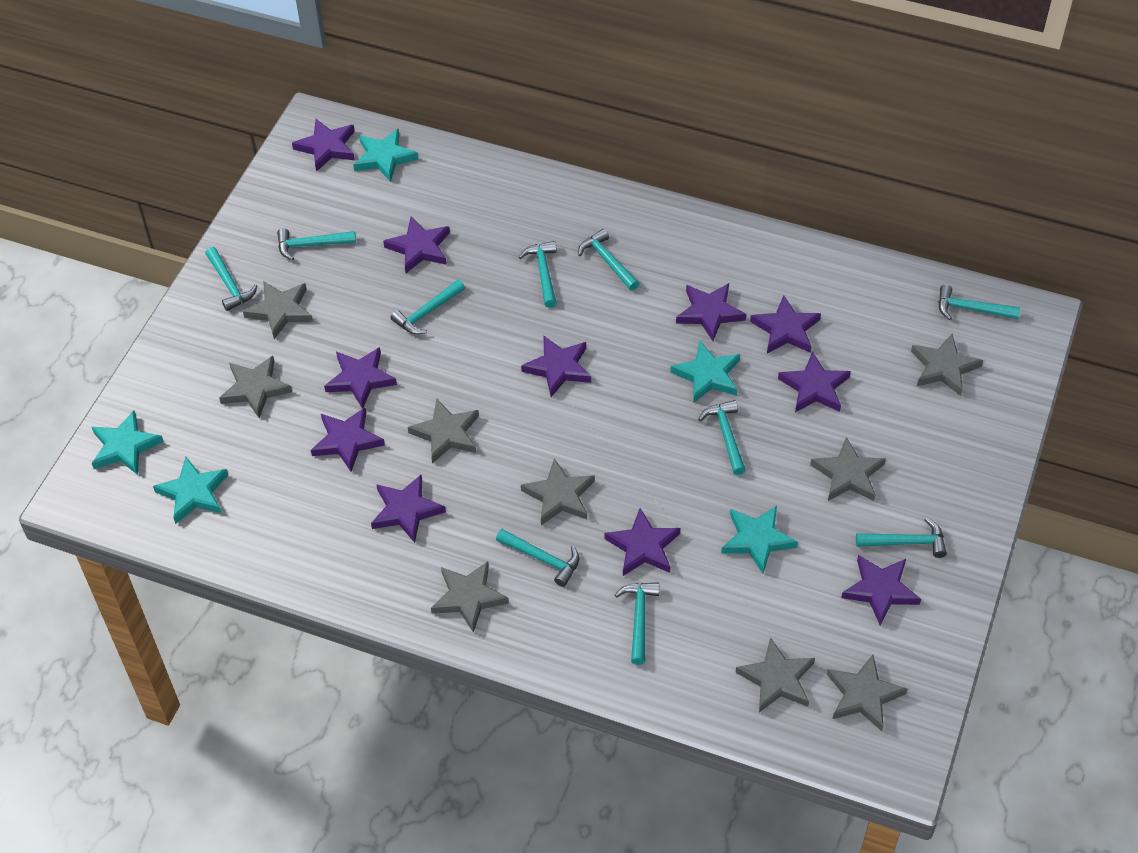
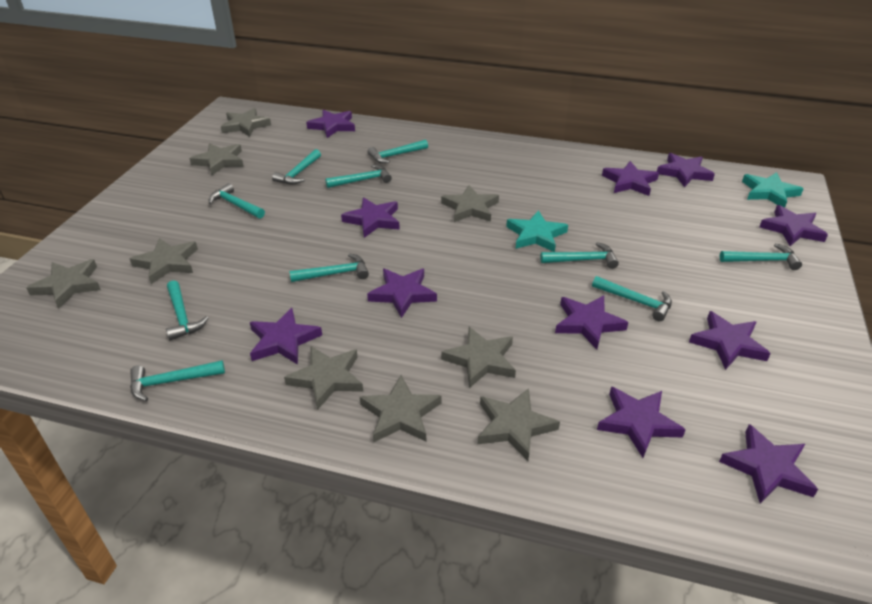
turquoise star: [92,411,164,475] [153,457,228,524] [353,128,419,182] [670,340,740,403] [721,506,798,573] = 5 -> [506,210,568,252] [742,172,803,208] = 2

